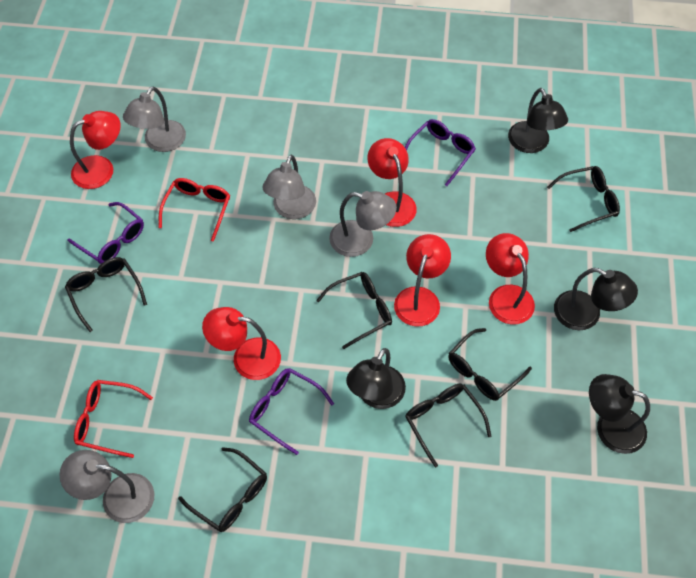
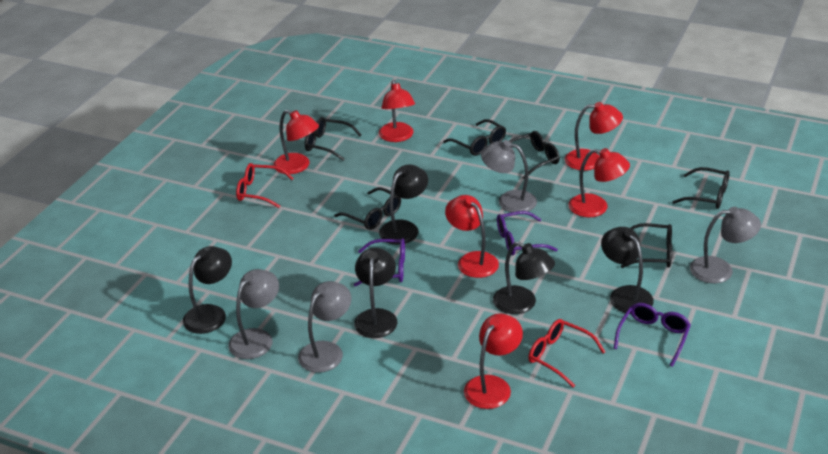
black lamp: [346,348,406,409] [508,88,568,153] [554,268,638,330] [589,374,650,454] = 4 -> [183,246,232,334] [354,247,397,338] [379,164,428,245] [493,241,555,314] [601,227,654,314] = 5
red lamp: [70,111,121,189] [202,307,281,380] [367,138,417,227] [394,234,451,326] [486,233,535,325] = 5 -> [273,110,319,174] [379,80,415,142] [445,195,499,278] [464,314,523,409] [565,102,623,171] [568,148,630,217] = 6

